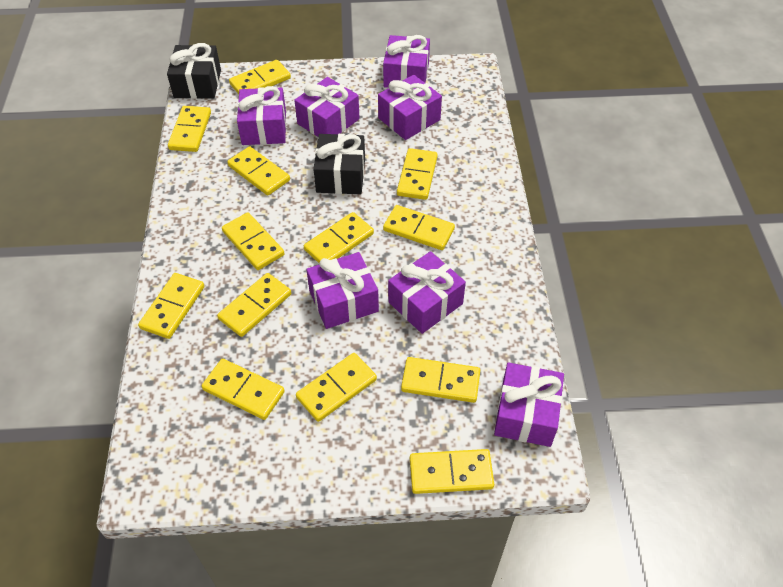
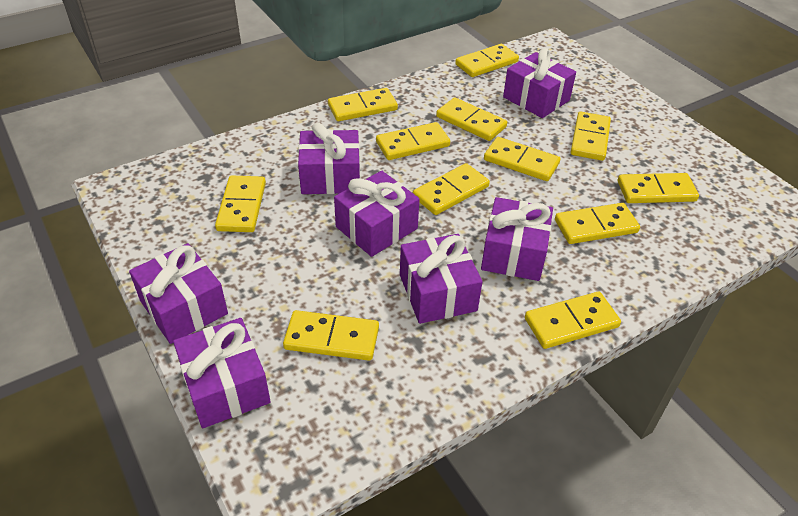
black gift: [167,43,221,99] [313,134,365,194] = 2 -> none = 0
yellow domino: [138,273,204,339] [168,106,211,152] [202,359,285,420] [217,273,291,337] [222,212,285,270] [227,146,290,195] [229,60,291,94] [296,353,377,422] [304,212,374,264] [383,205,455,250] [397,148,438,200] [401,357,480,403] [410,449,494,494] = 13 -> [215,176,266,232] [283,310,379,361] [328,88,398,121] [376,122,450,160] [413,163,490,215] [436,97,507,141] [455,44,519,77] [484,137,560,181] [525,292,621,349] [555,203,640,244] [571,112,611,161] [618,173,699,203] = 12

